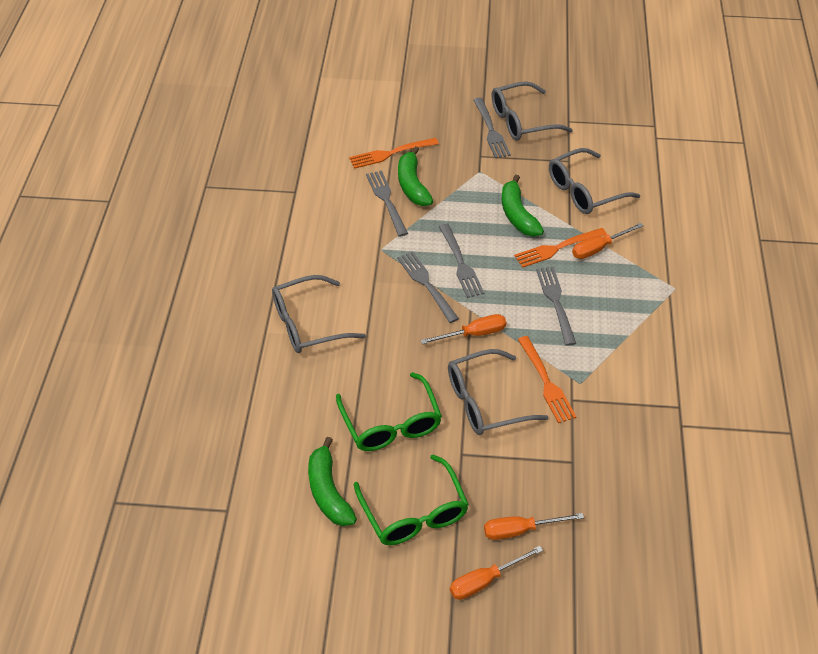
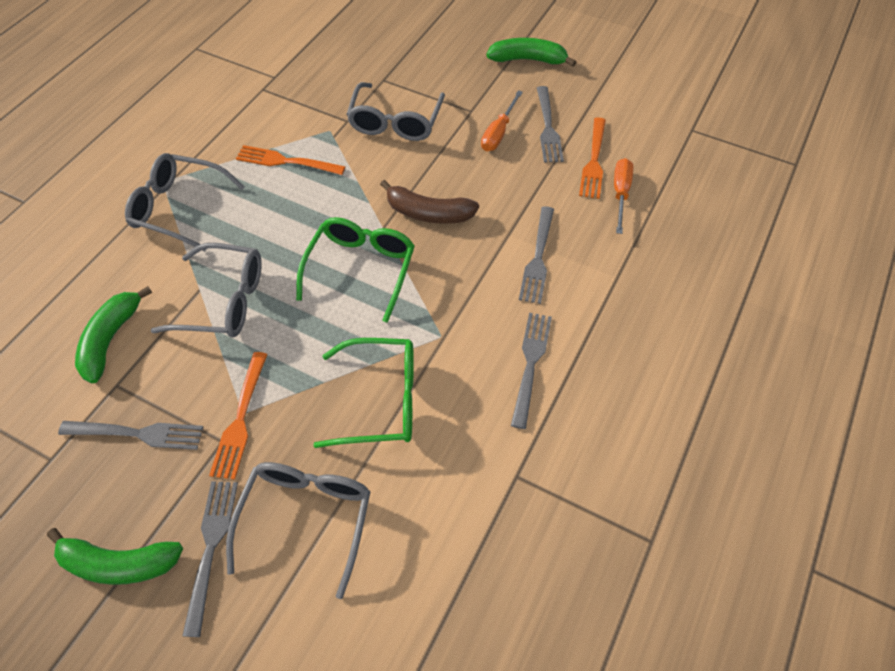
brown banana: none = 0 -> [380,180,479,224] = 1
orange screwdriver: [421,314,506,344] [450,546,543,600] [484,513,584,540] [572,223,643,259] = 4 -> [481,90,523,151] [614,158,633,234] = 2

